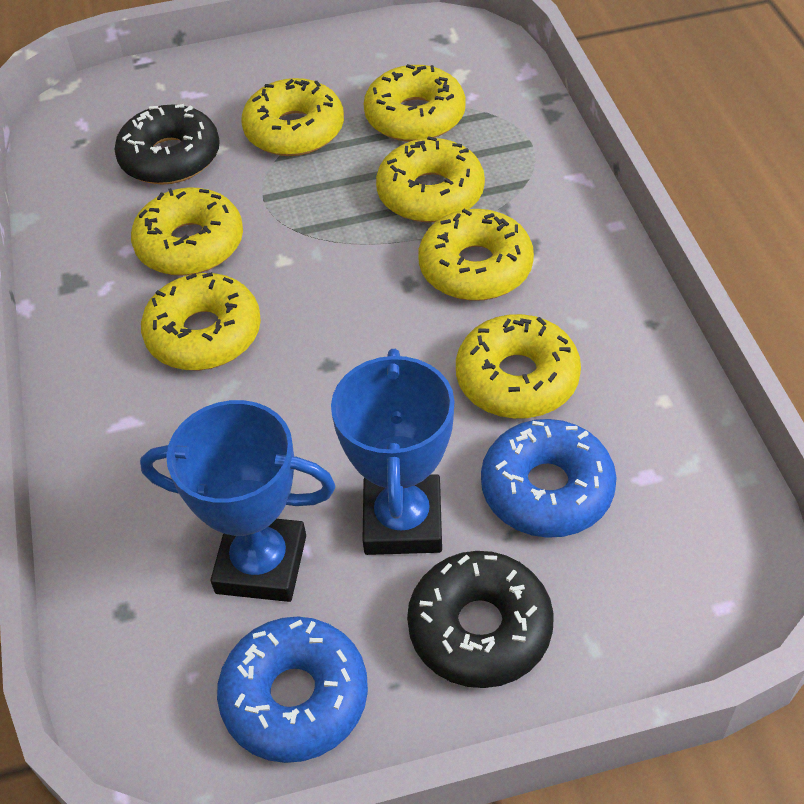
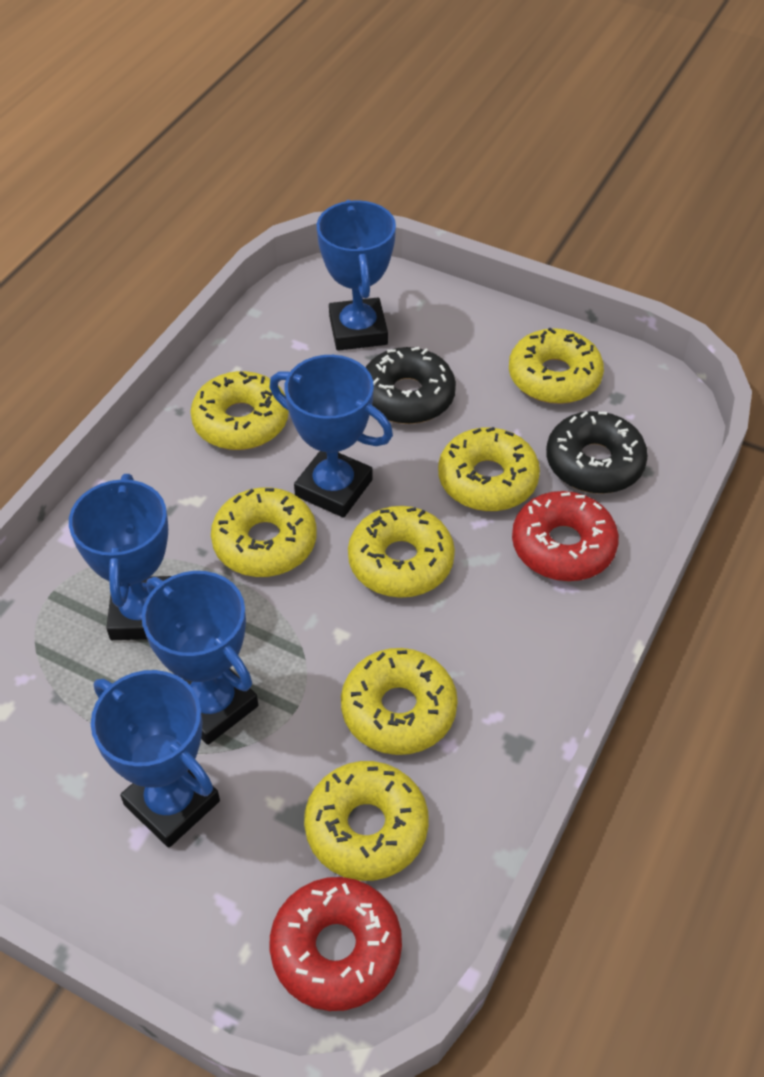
blue donut: [217,617,368,763] [481,419,617,538] = 2 -> none = 0
blue trophy: [140,400,335,602] [331,349,454,555] = 2 -> [69,474,171,640] [91,670,220,847] [142,571,258,745] [270,355,393,518] [317,200,396,351] = 5
red donut: none = 0 -> [269,877,402,1011] [512,491,619,581] = 2

